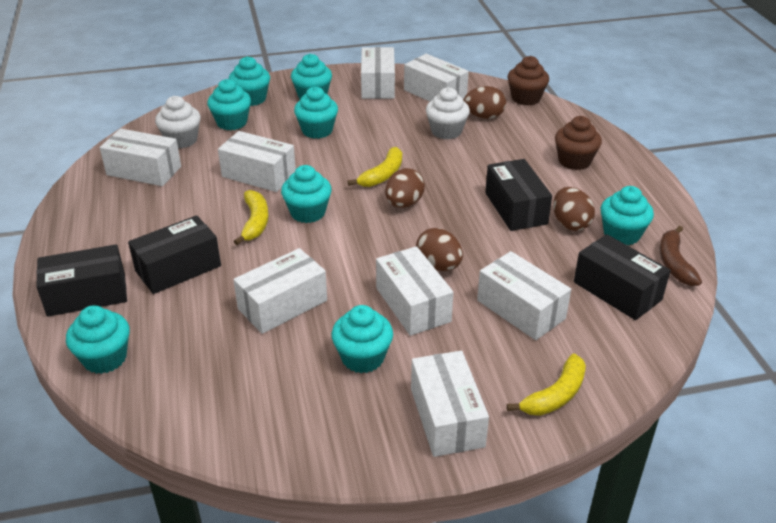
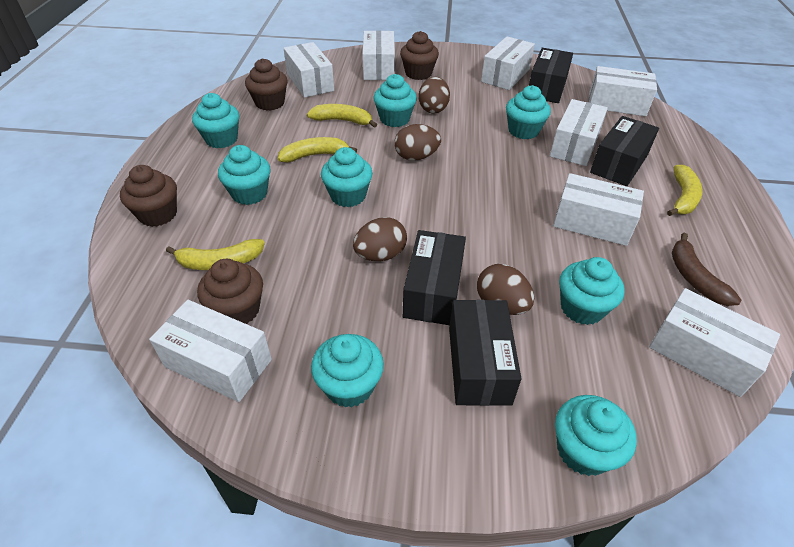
brown cupcake: [508,56,549,106] [555,116,602,170] = 2 -> [120,165,177,227] [197,259,263,324] [245,58,288,111] [400,31,439,80] = 4
white cupcake: [155,96,201,148] [426,87,470,139] = 2 -> none = 0
yellow banana: [234,190,269,245] [348,147,402,187] [507,353,586,416] = 3 -> [166,239,265,270] [278,137,357,162] [307,104,377,128] [667,165,703,216] = 4

